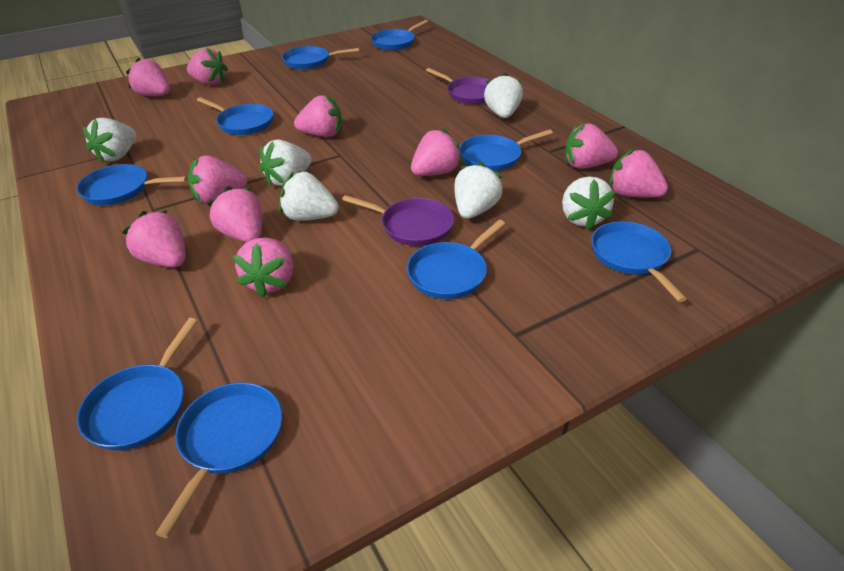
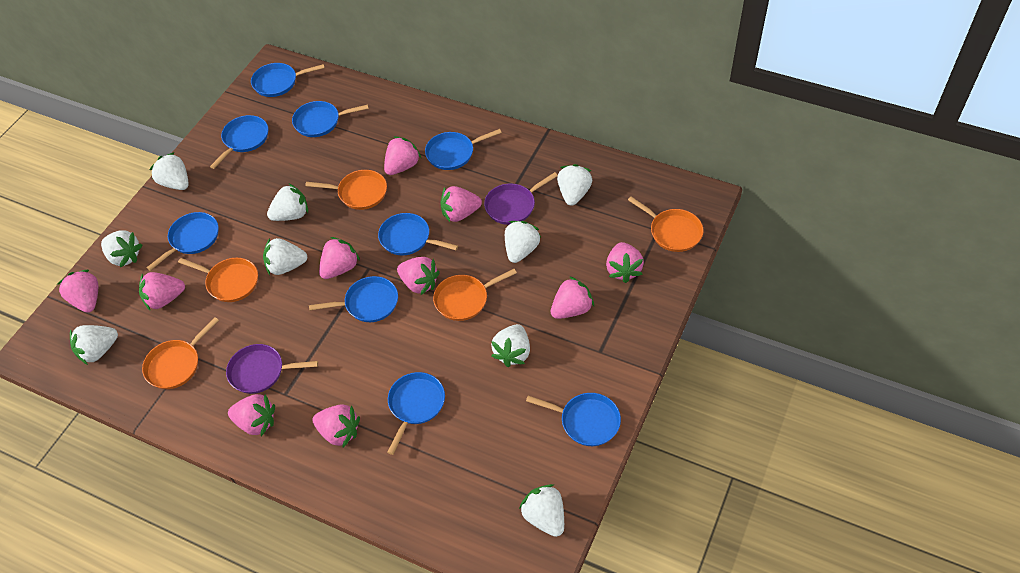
orange pan: none = 0 -> [142,317,219,389] [178,258,258,302] [305,170,387,210] [433,269,517,321] [628,196,703,252] = 5
white strawberry: [83,118,136,164] [259,139,311,187] [279,171,339,221] [454,162,503,219] [484,72,523,118] [562,176,616,230] = 6 -> [70,325,118,365] [101,231,142,268] [149,152,189,190] [263,238,307,275] [267,183,308,221] [491,324,530,367] [505,221,541,263] [519,484,564,537] [557,164,592,206] = 9

